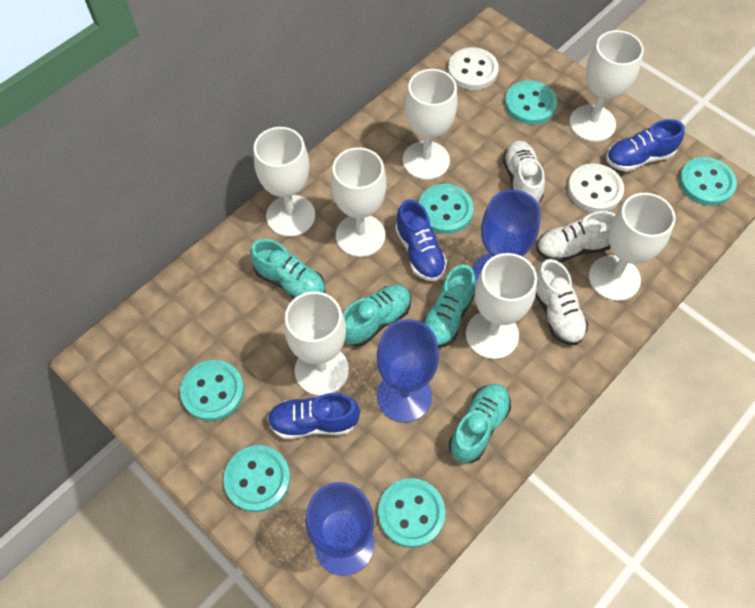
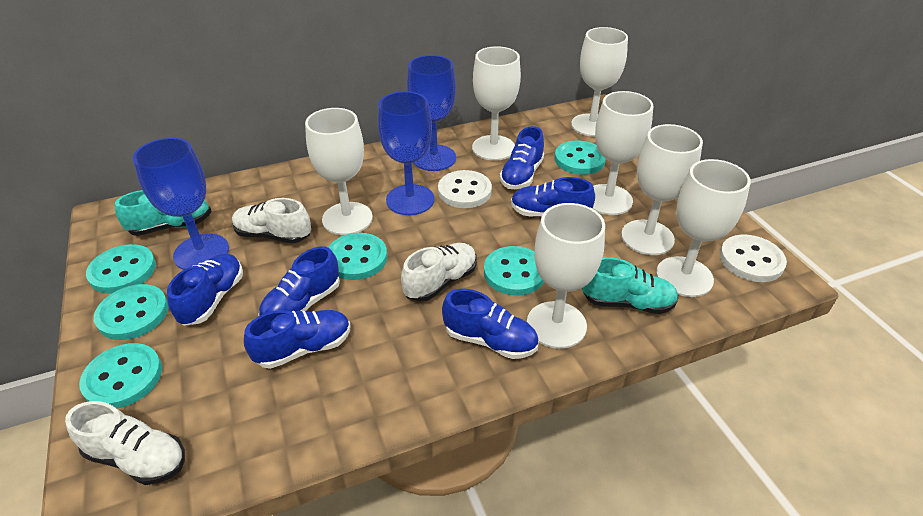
blue shoe: [267,393,360,439] [395,200,447,281] [606,119,685,172] = 3 -> [167,253,243,326] [244,310,351,369] [258,246,340,316] [442,289,538,359] [500,126,544,189] [511,177,595,217] = 6
turquoise shoe: [250,239,325,299] [343,285,411,346] [422,264,476,348] [449,384,511,463] = 4 -> [115,190,211,236] [582,257,678,314] = 2

